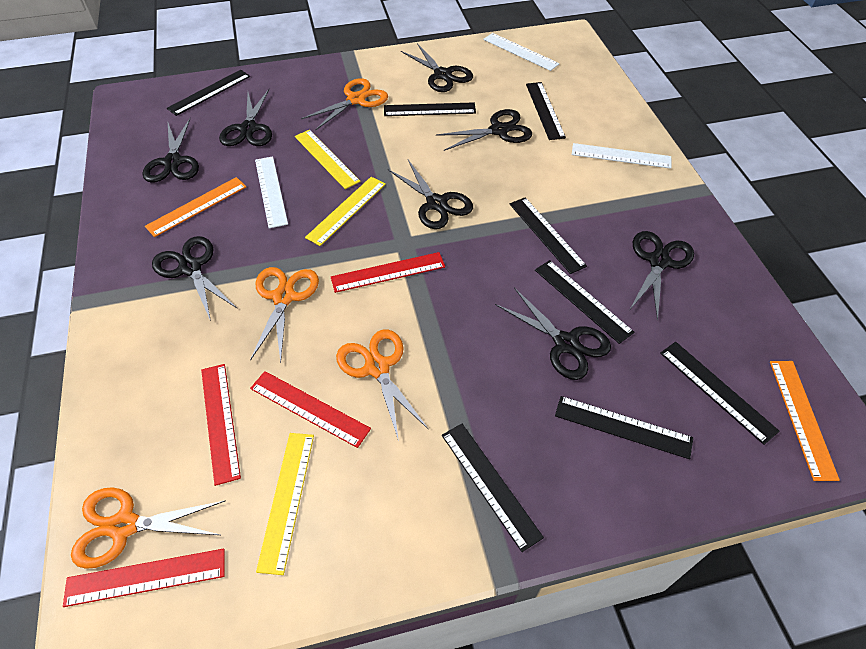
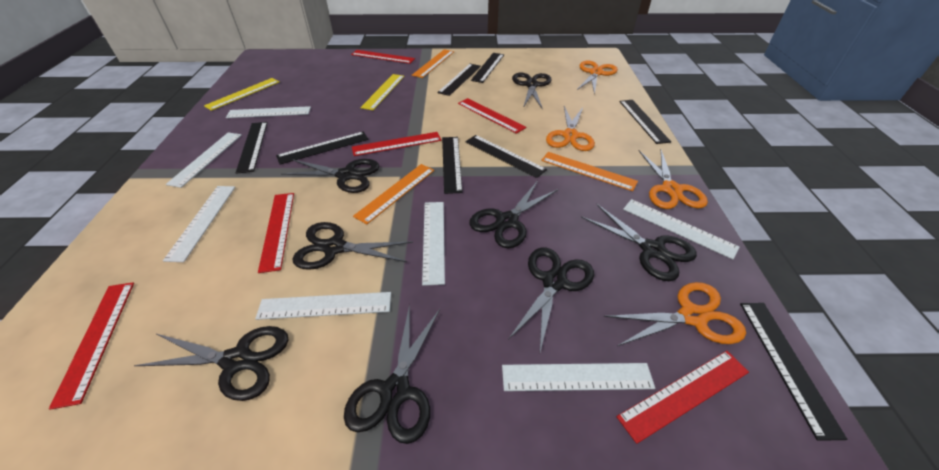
orange ruler: [145,177,246,237] [770,361,840,481] = 2 -> [353,164,434,224] [412,49,454,78] [541,152,638,191] = 3
red ruler: [63,549,225,607] [201,364,241,486] [250,371,371,448] [331,252,445,293] = 4 -> [49,282,134,410] [258,193,294,273] [351,50,415,64] [352,132,441,156] [458,98,526,134] [617,351,749,444] = 6
white ruler: [255,156,288,229] [483,33,560,71] [572,143,671,169] = 3 -> [163,186,235,262] [166,132,242,188] [226,106,311,118] [255,292,391,320] [422,202,445,286] [502,363,655,391] [623,199,739,260] = 7
yellow ruler: [256,433,314,575] [295,130,361,189] [305,177,386,246] = 3 -> [204,78,279,111] [360,74,405,110] = 2

